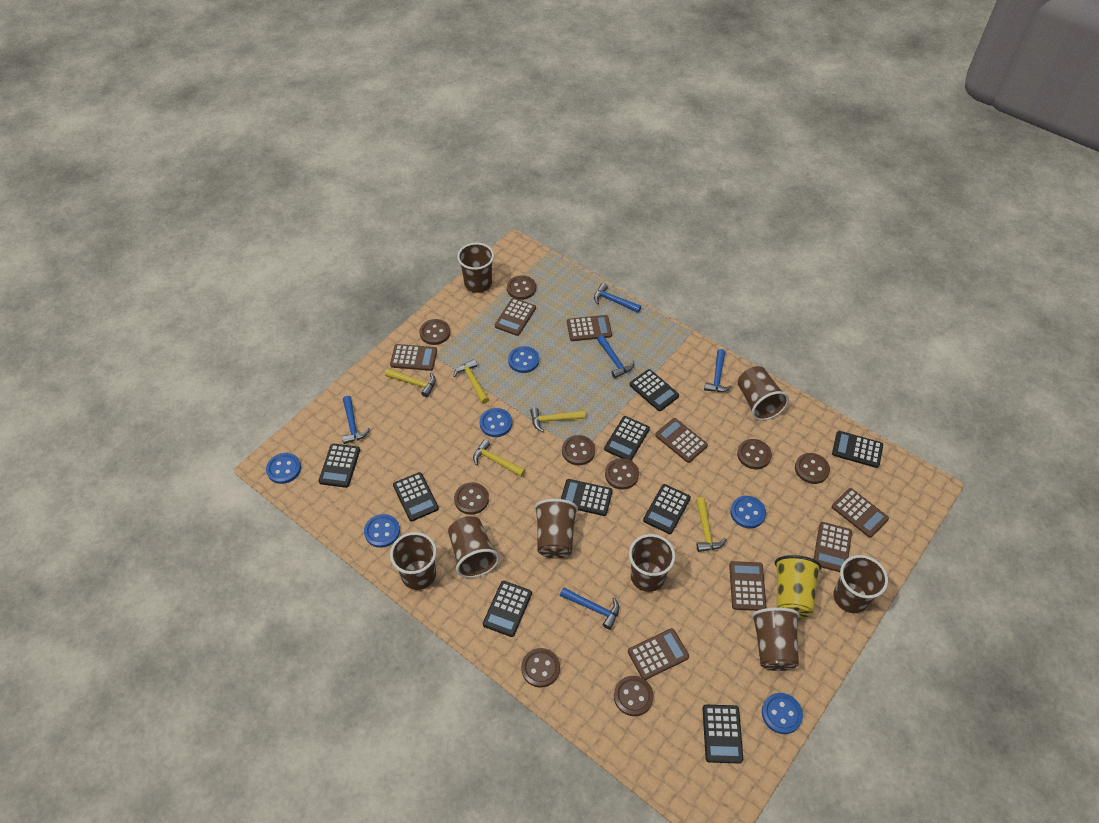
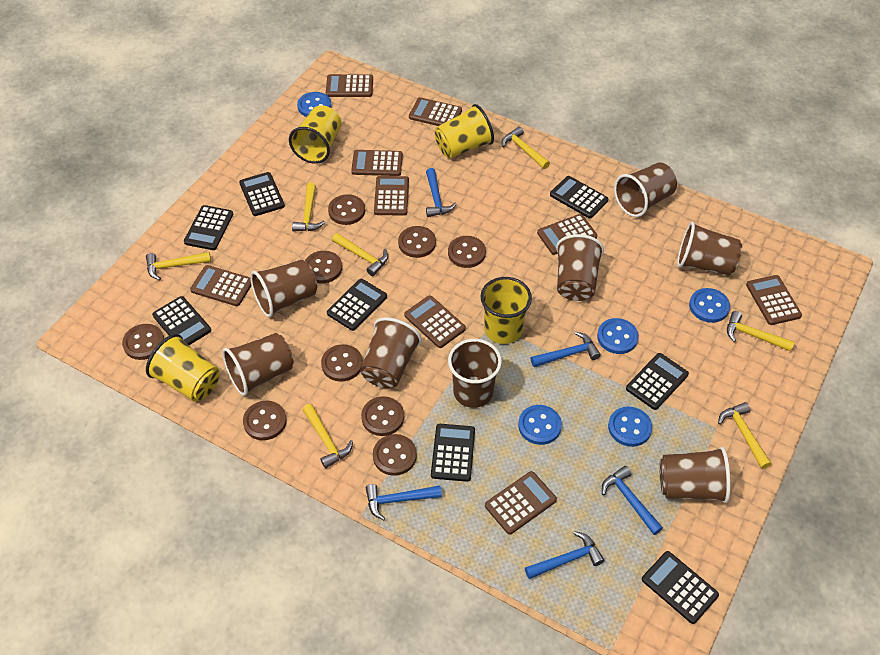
black calculator: [319,443,360,488] [393,472,439,521] [483,581,532,637] [561,479,613,516] [604,416,650,461] [630,369,679,411] [643,484,691,534] [703,705,743,763] [832,431,883,468] = 9 -> [152,296,211,345] [184,205,233,250] [239,172,285,216] [327,279,387,331] [431,424,475,482] [550,176,608,218] [626,353,689,410] [642,551,719,624] = 8
blue button: [266,453,301,484] [364,514,400,548] [479,408,512,437] [508,346,539,373] [730,496,766,528] [762,693,803,734] = 6 -> [297,92,331,117] [518,405,562,445] [597,318,639,354] [608,407,652,447] [689,288,730,323] = 5
brown calculator: [390,344,437,371] [495,298,536,336] [567,315,612,341] [628,628,689,680] [655,418,708,463] [729,561,767,611] [814,522,852,572] [832,488,889,538] = 8 -> [190,265,252,306] [326,74,373,97] [351,150,403,176] [374,176,409,216] [404,295,466,348] [409,97,462,126] [485,471,557,535] [537,214,597,255] [746,275,802,325] = 9
yellow cup: [775,555,821,618] = 1 -> [146,334,219,402] [289,105,342,164] [435,104,494,158] [481,277,532,344] = 4
yellow hammer: [385,368,436,397] [453,359,489,404] [473,439,525,477] [530,408,585,432] [696,497,727,552] = 5 -> [146,252,211,280] [292,183,325,232] [303,404,353,468] [332,233,388,276] [501,127,550,169] [718,402,771,469] [727,311,795,352] = 7

